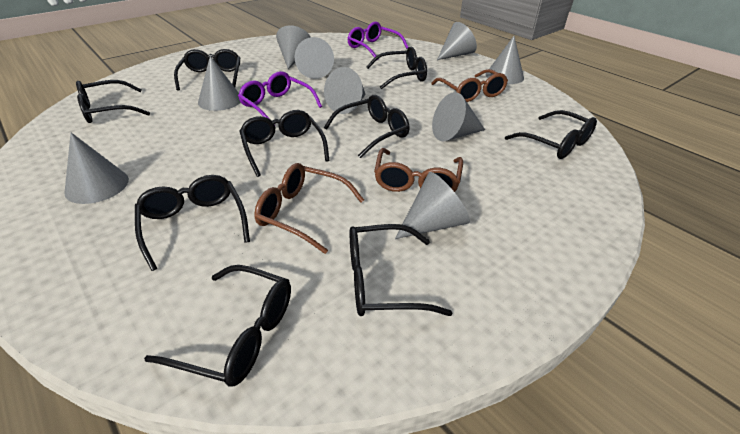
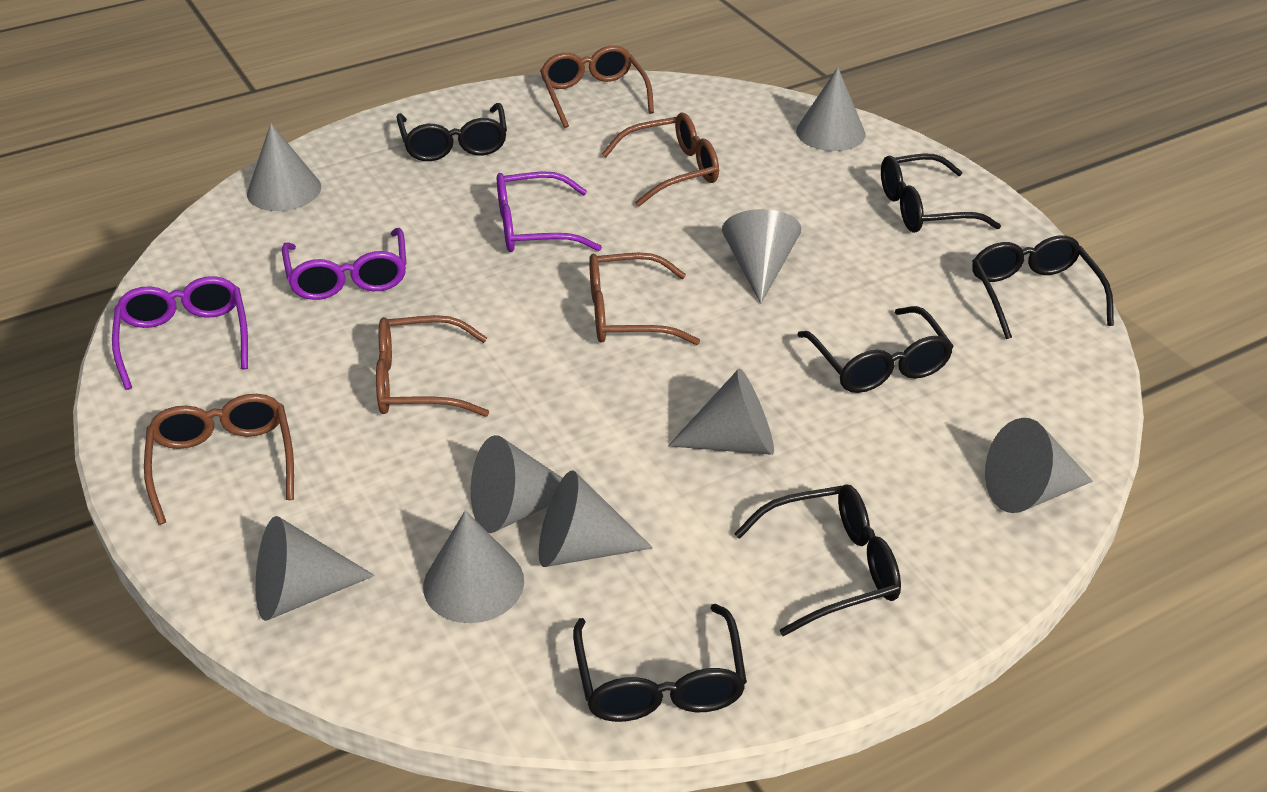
black glasses: [76,80,150,123] [135,175,250,271] [144,265,291,387] [174,49,240,91] [240,110,330,177] [324,95,410,158] [350,224,452,316] [366,47,427,89] [505,110,597,159] = 9 -> [396,103,507,161] [573,604,747,722] [734,484,901,636] [797,306,954,393] [881,154,1001,233] [972,235,1114,339] = 6
brown glasses: [254,163,364,254] [374,148,463,192] [431,69,508,102] = 3 -> [144,394,294,525] [376,315,489,417] [540,45,654,128] [589,253,700,345] [602,112,719,207] = 5
purple glasses: [238,71,322,125] [348,22,409,60] = 2 -> [112,276,248,390] [282,228,406,300] [497,171,602,252] = 3

